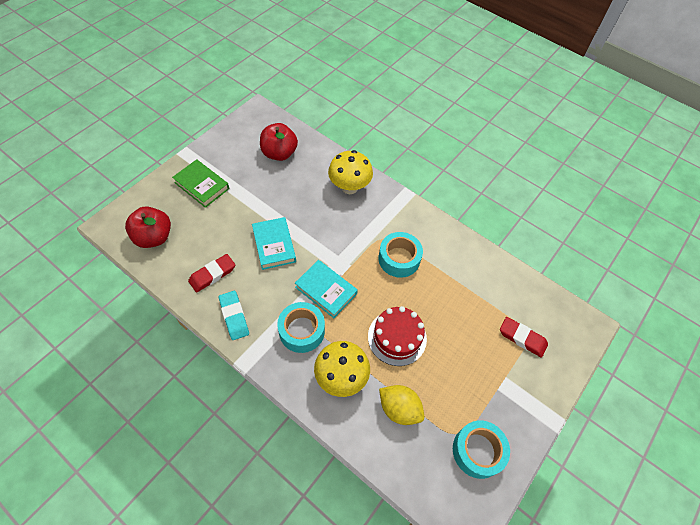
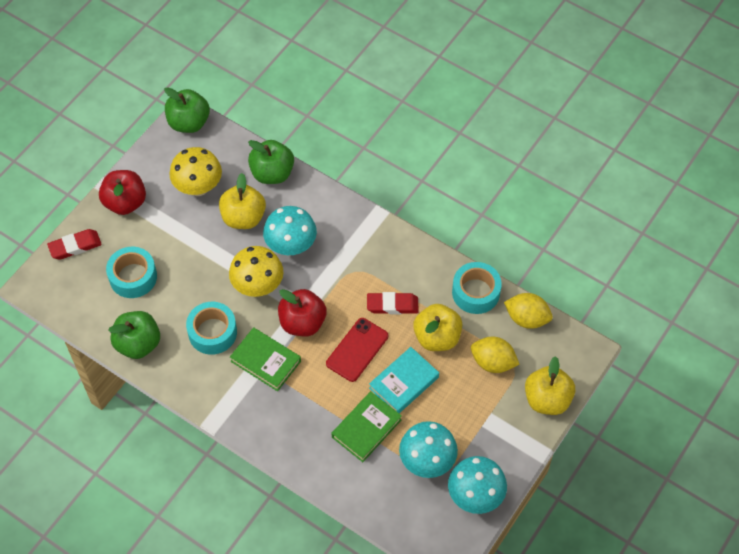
green apple: none = 0 -> [108,311,160,359] [164,87,210,133] [248,140,294,184] = 3
green book: [172,159,229,208] = 1 -> [230,327,301,391] [332,391,402,462] = 2
red cake: [368,306,427,366] = 1 -> none = 0
red phone: none = 0 -> [326,318,388,382] = 1
turquoise book: [252,217,296,270] [295,260,358,318] = 2 -> [369,347,439,413] = 1
turquoise eraser: [219,291,249,340] = 1 -> none = 0
turquoise mushroom: none = 0 -> [263,206,317,256] [399,421,458,478] [448,456,507,514] = 3
yellow apple: none = 0 -> [219,173,266,229] [413,304,462,351] [525,356,575,415] = 3
yellow lemon: [379,385,424,425] = 1 -> [471,337,519,373] [504,293,553,329] = 2

